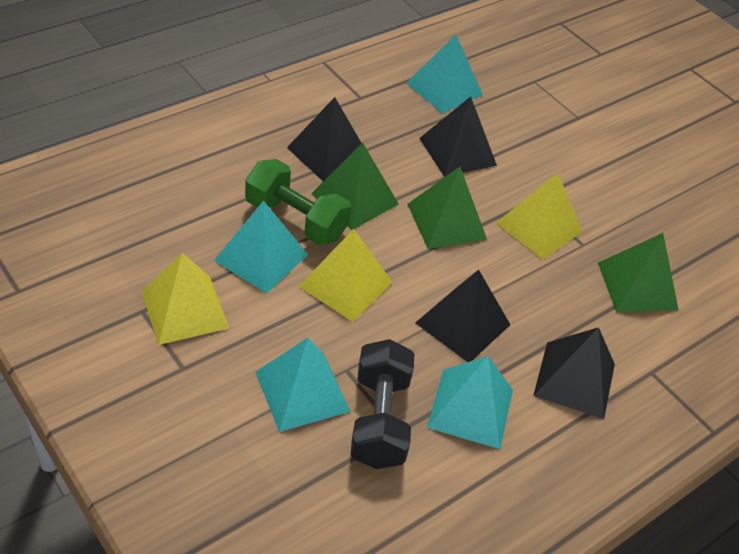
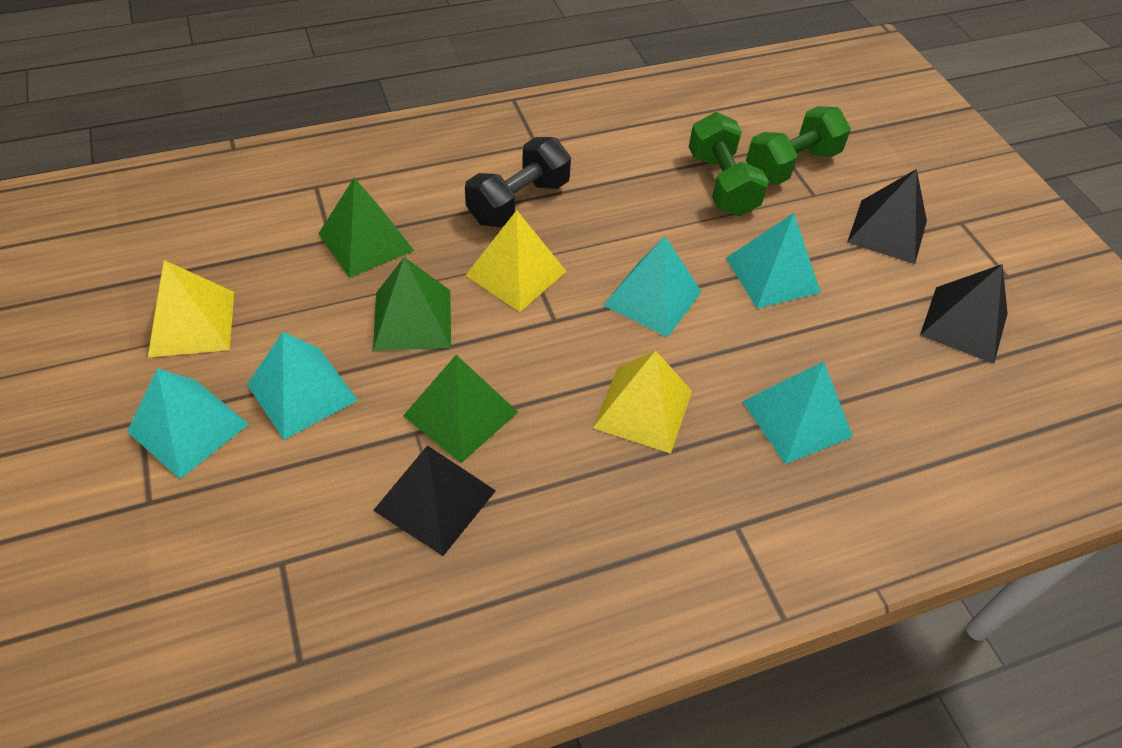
black pyramid: [287,97,362,181] [415,270,510,362] [419,96,497,177] [533,327,615,419] = 4 -> [373,445,496,556] [847,169,927,264] [920,264,1008,364] = 3
green dumbbell: [245,159,351,245] = 1 -> [689,112,769,216] [746,106,851,185] = 2
turquoise pyramid: [214,200,308,293] [255,338,351,432] [407,34,483,113] [427,356,513,449] = 4 -> [127,368,249,479] [247,332,358,440] [604,236,702,338] [726,213,821,309] [742,361,853,464] = 5

